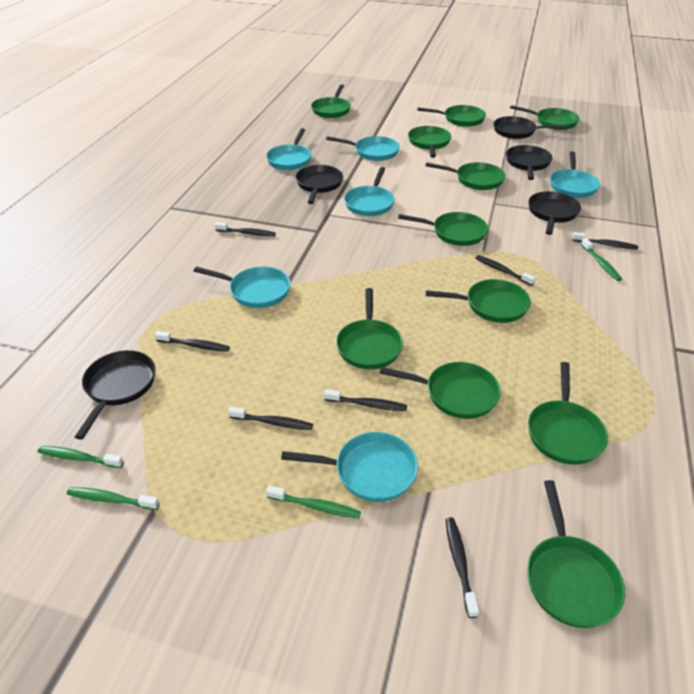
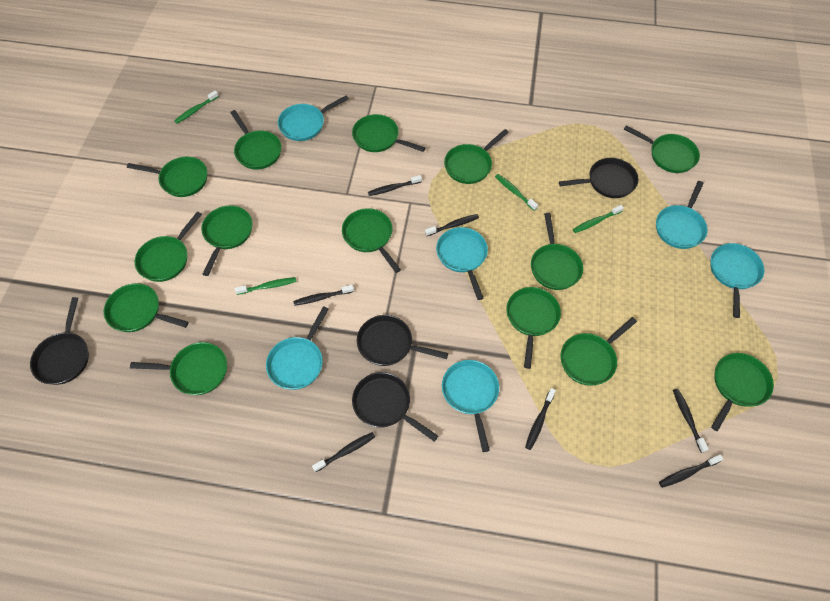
black pan: [75,350,155,439] [295,165,343,204] [494,116,567,139] [506,145,553,180] [528,191,581,235] = 5 -> [30,297,89,385] [352,372,438,442] [357,315,448,366] [559,158,639,198] = 4
green pan: [311,84,351,118] [336,288,403,369] [380,362,501,419] [398,212,488,246] [408,126,451,158] [417,105,486,127] [425,162,505,190] [426,279,531,323] [510,105,580,130] [527,480,625,628] [528,362,608,465] = 11 -> [104,283,189,332] [127,157,208,197] [130,342,227,395] [134,211,202,282] [201,205,253,276] [230,110,282,170] [342,208,401,273] [352,114,425,152] [444,129,509,184] [506,287,561,369] [531,213,583,290] [561,317,637,386] [624,125,700,173] [711,353,774,431] = 14

